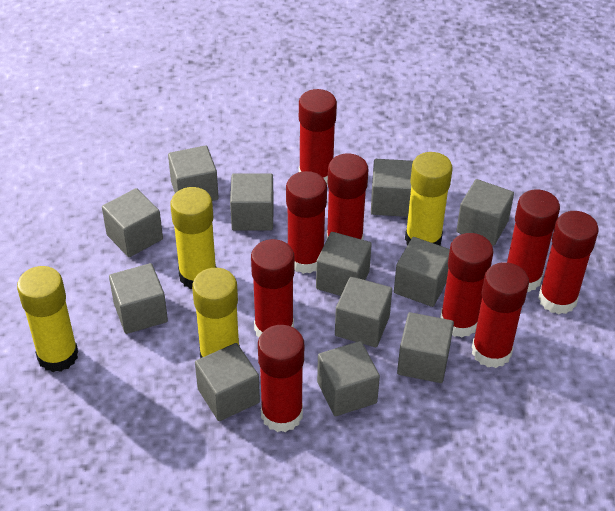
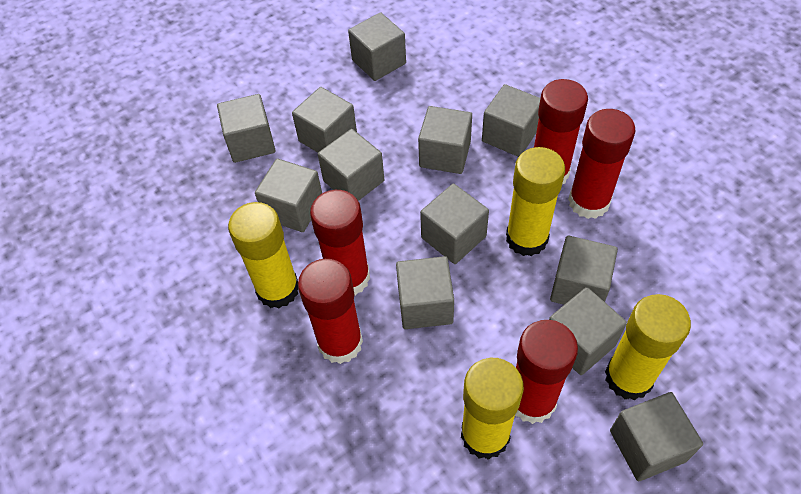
red glue stick: [251,239,295,337] [258,325,304,432] [286,171,327,274] [299,89,337,185] [327,153,369,240] [440,233,494,338] [472,262,529,368] [507,189,560,292] [538,211,599,314] = 9 -> [298,259,363,364] [310,190,370,296] [515,320,578,424] [534,79,588,184] [568,109,636,219] = 5

